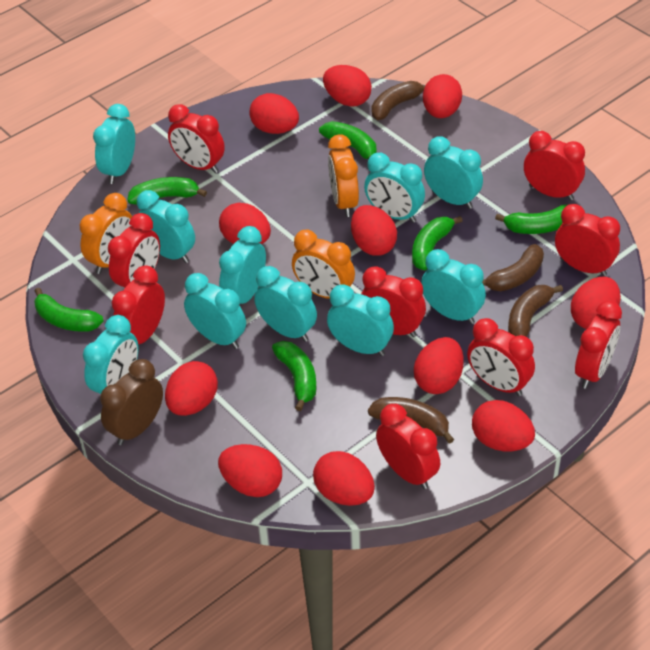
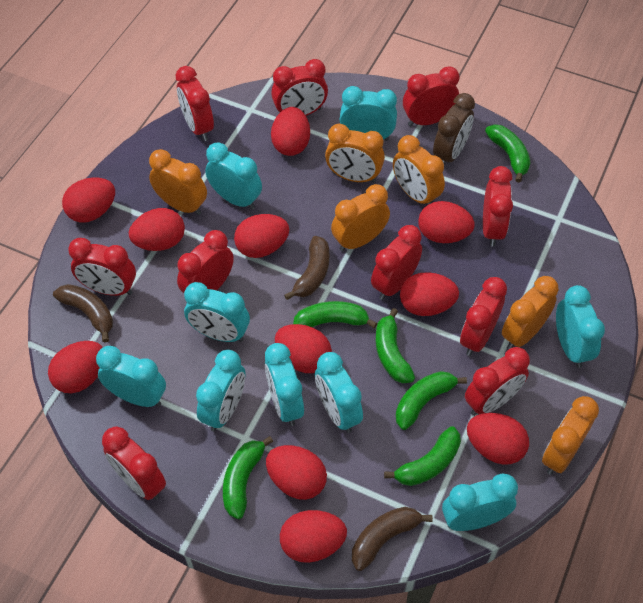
brown banana: [368,397,454,444] [372,81,425,120] [482,244,544,291] [508,285,563,337] = 4 -> [53,284,113,343] [284,236,329,300] [352,507,433,571] = 3
orange clock: [80,193,132,274] [292,230,355,299] [328,134,359,217] = 3 -> [149,149,207,215] [325,124,385,183] [331,184,390,252] [393,135,445,205] [502,276,559,349] [542,396,599,475] = 6
red clock: [108,213,160,287] [112,265,165,344] [168,104,225,173] [361,266,426,337] [376,404,440,489] [467,318,535,396] [524,131,585,201] [555,204,620,277] [575,301,622,389] = 9 -> [68,238,136,296] [102,426,166,500] [175,66,214,141] [177,230,234,293] [271,59,328,116] [371,225,422,300] [403,66,460,126] [460,277,507,356] [465,347,530,416] [483,166,513,247] = 10
turquoise clock: [83,315,139,394] [93,104,135,184] [137,190,195,263] [184,273,246,349] [219,226,266,304] [254,266,317,342] [327,284,394,356] [364,153,425,223] [421,249,486,324] [424,137,483,209] = 10 -> [96,346,166,407] [184,282,250,342] [196,350,245,431] [205,142,262,210] [265,343,304,426] [315,352,363,433] [340,86,397,141] [442,473,518,531] [556,285,605,368] = 9

